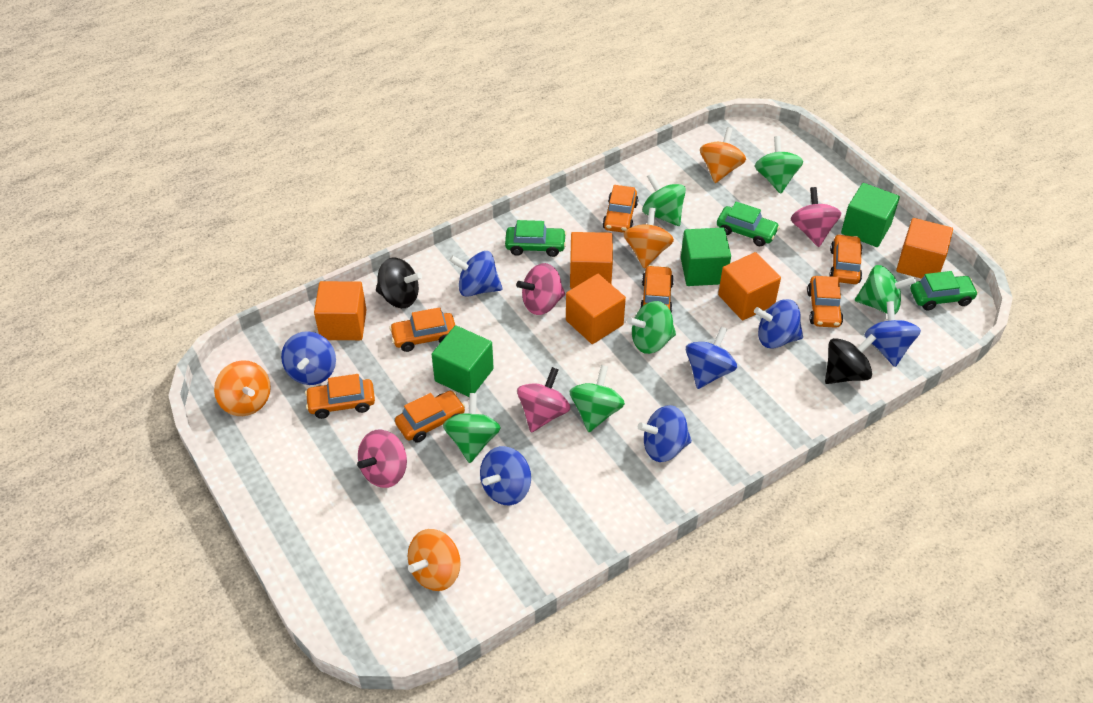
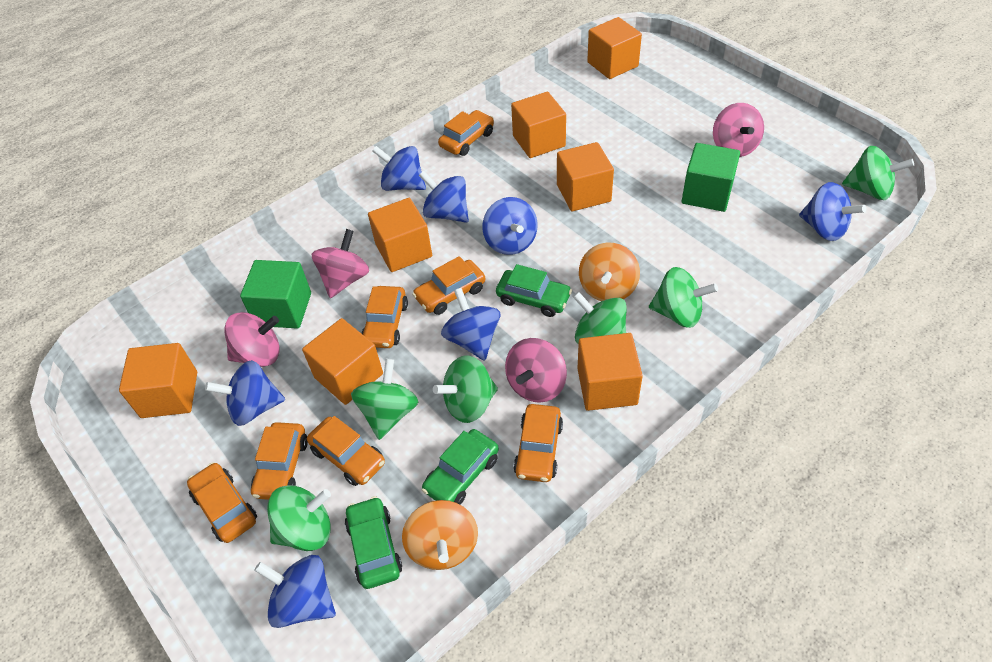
black spinning top: [376,258,422,308] [825,334,876,384] = 2 -> none = 0
green cube: [432,325,494,397] [681,227,731,286] [841,183,900,247] = 3 -> [240,260,311,329] [682,143,740,212] = 2
orange cube: [314,281,367,340] [566,274,626,344] [570,232,613,289] [718,252,781,320] [896,218,953,279] = 5 -> [119,343,197,418] [302,318,383,405] [368,198,432,272] [511,92,566,158] [557,142,614,211] [577,333,643,411] [587,17,642,79] = 7
orange spinning top: [214,360,271,416] [408,529,461,591] [624,208,674,269] [700,127,746,183] = 4 -> [402,500,478,570] [579,243,640,301] = 2

